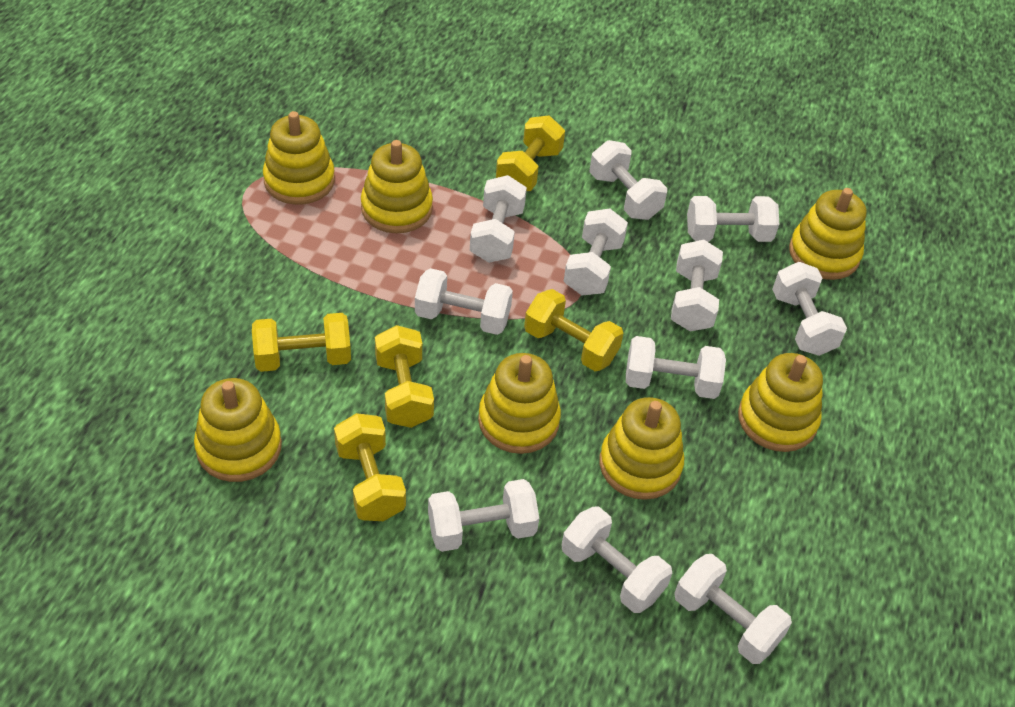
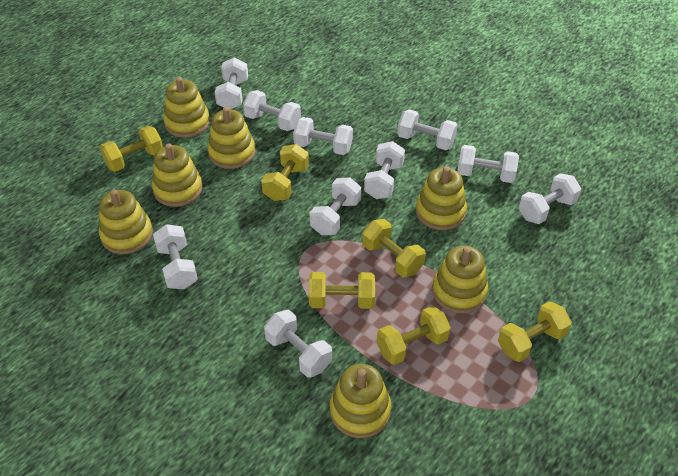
white dumbbell: [415,268,513,335] [428,479,539,552] [470,175,527,263] [561,506,672,613] [564,209,628,295] [589,140,667,220] [626,336,726,399] [671,240,723,332] [674,554,792,664] [687,196,779,242] [772,262,847,356] = 11 -> [153,224,198,289] [215,58,248,109] [243,90,301,131] [264,310,332,378] [293,117,353,155] [309,177,361,235] [364,141,405,199] [397,109,458,150] [457,145,519,183] [519,173,581,224] = 10
yellow dumbbell: [252,313,351,372] [334,413,406,521] [375,325,434,428] [496,116,565,191] [524,289,623,371] = 5 -> [100,126,163,172] [261,144,309,201] [309,272,375,309] [362,219,426,278] [377,306,451,365] [498,301,572,362] = 6

